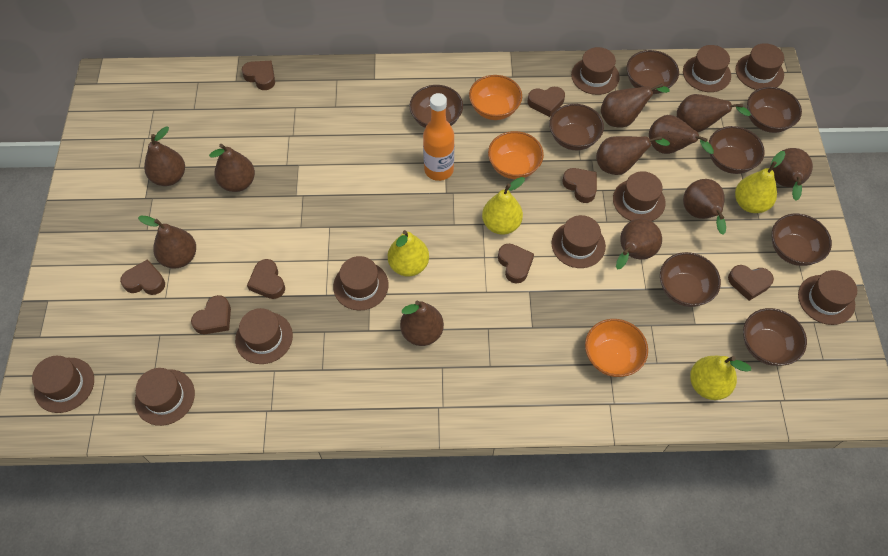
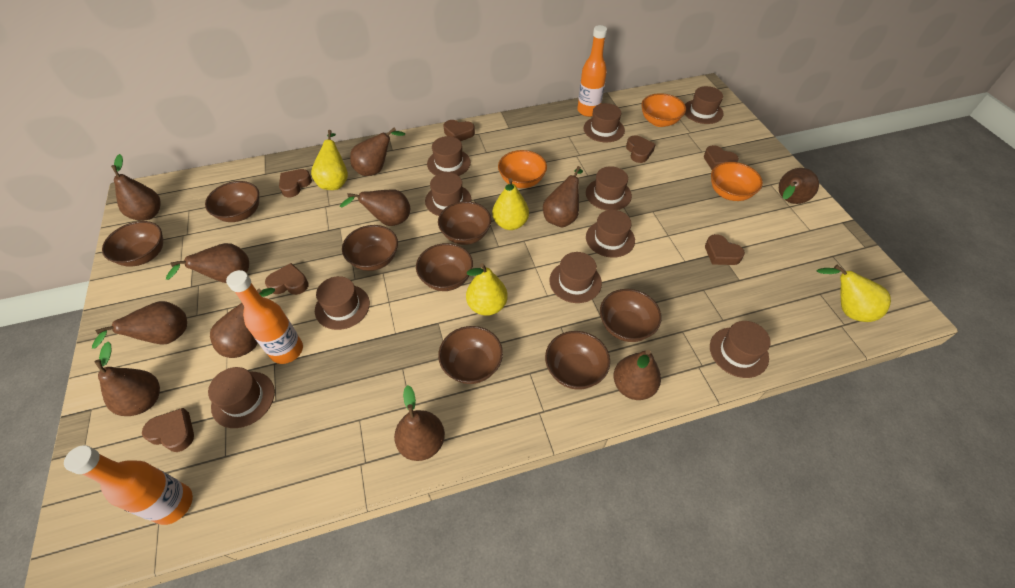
brown heart: [120,259,165,295] [191,295,231,334] [242,61,275,90] [247,259,285,299] [498,244,534,284] [528,87,565,117] [562,168,597,203] [728,265,774,301] = 8 -> [142,408,194,452] [265,263,309,295] [279,169,312,197] [444,120,475,141] [626,135,656,163] [704,145,739,170] [705,234,745,265] = 7
orange bottle: [423,93,454,181] = 1 -> [64,445,193,525] [226,270,303,364] [577,25,607,117] = 3

